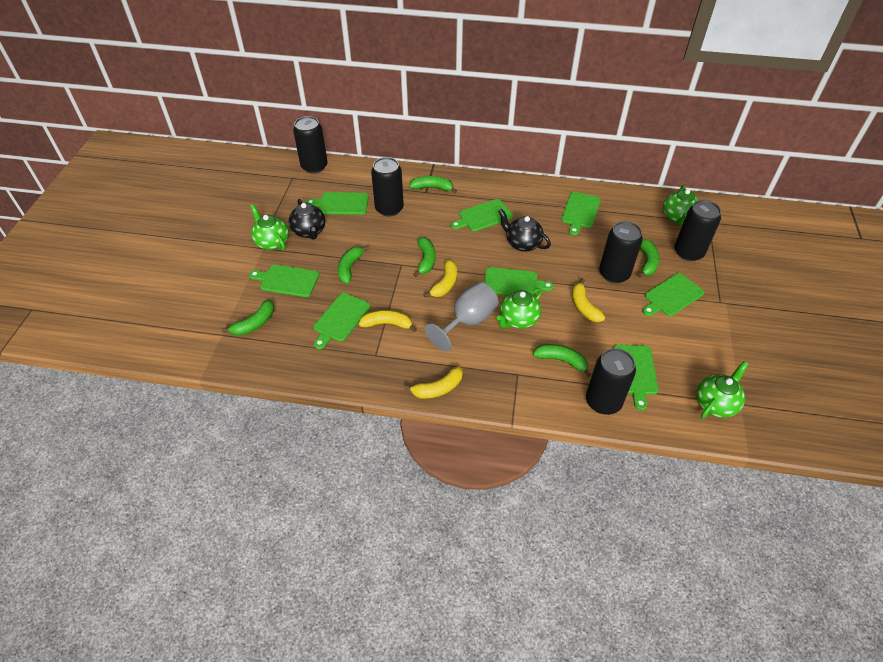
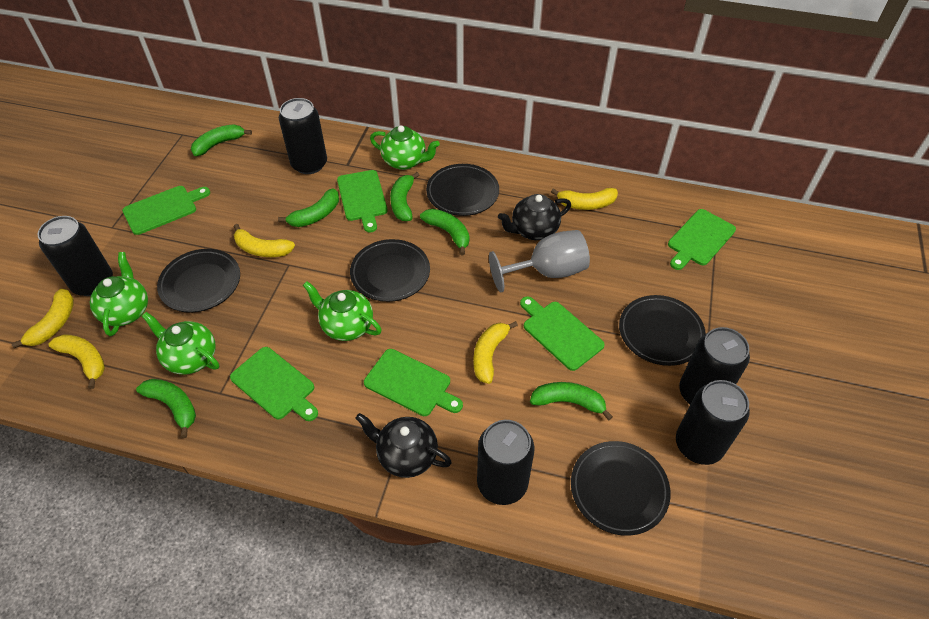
black plate: none = 0 -> [157,249,240,313] [350,239,430,302] [426,164,499,216] [571,441,671,536] [619,295,706,366] = 5
green cutting board: [249,264,319,297] [306,192,369,215] [313,293,370,349] [451,199,513,232] [484,267,554,296] [561,192,601,235] [613,344,658,410] [642,273,704,316] = 8 -> [122,186,210,235] [230,347,318,421] [337,170,388,232] [364,349,463,416] [520,296,605,371] [668,209,736,270] = 6
yellow banana: [359,310,417,332] [404,366,463,399] [424,260,457,297] [572,278,605,322] = 4 -> [11,289,74,348] [49,334,105,389] [234,224,295,257] [473,321,518,384] [551,188,618,210] = 5

